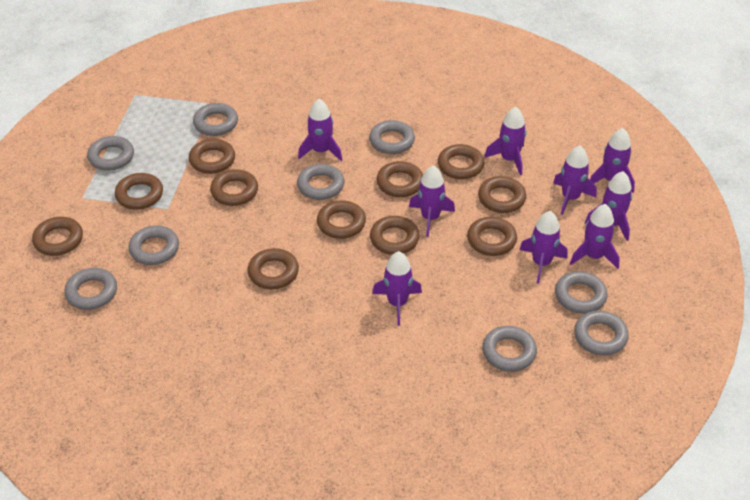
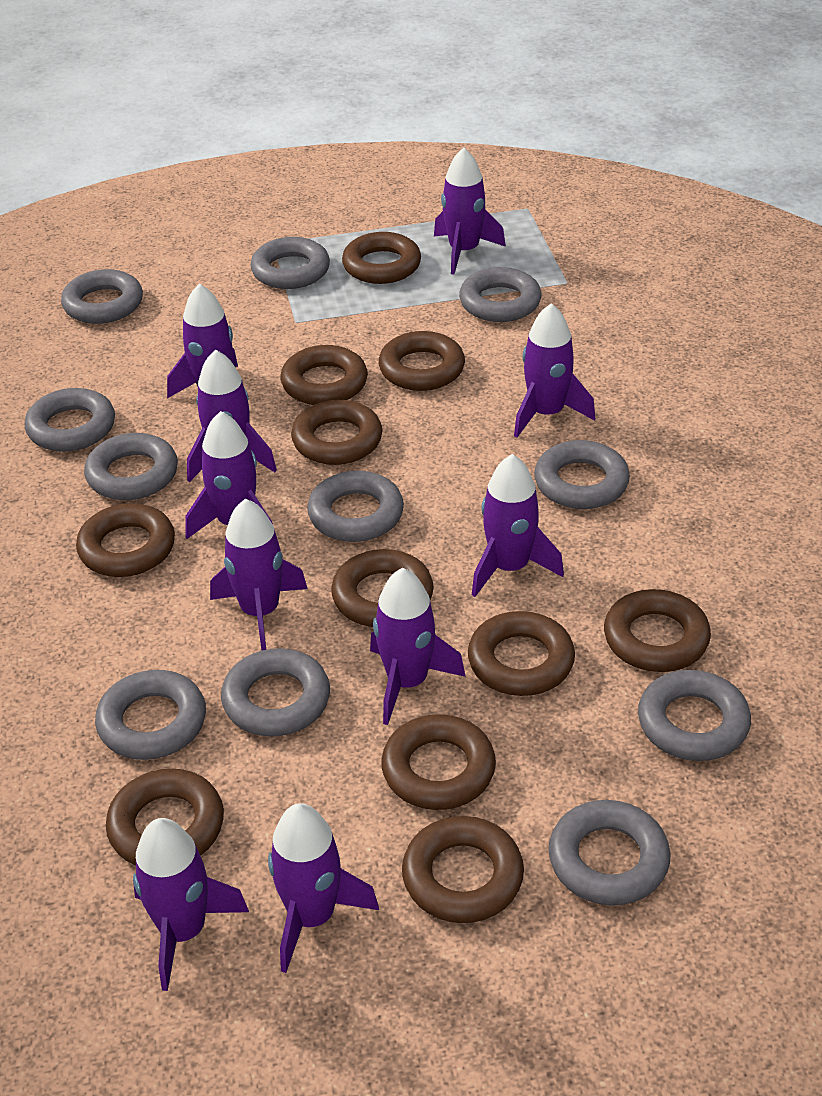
grey ring: [64,268,117,310] [87,136,134,171] [128,226,179,265] [193,103,238,136] [297,164,344,200] [369,120,415,154] [482,326,537,372] [555,271,608,314] [574,311,629,356] = 9 -> [25,388,115,452] [61,269,143,324] [84,433,178,500] [95,670,206,760] [221,648,330,737] [250,237,330,289] [307,471,404,542] [459,267,541,322] [534,440,630,509] [548,800,671,905] [638,670,751,761] = 11
purple rocket: [298,99,342,161] [372,251,422,326] [409,166,455,237] [484,107,526,176] [520,211,568,284] [553,146,597,215] [570,204,620,269] [585,171,632,241] [590,128,635,193] = 9 -> [133,818,249,991] [167,283,238,398] [185,411,273,539] [187,349,277,482] [210,498,308,651] [268,803,379,973] [370,568,466,725] [434,147,506,274] [472,454,564,597] [514,303,595,438] = 10

